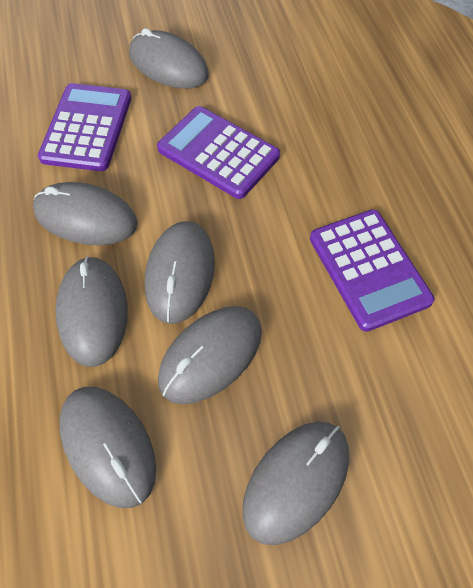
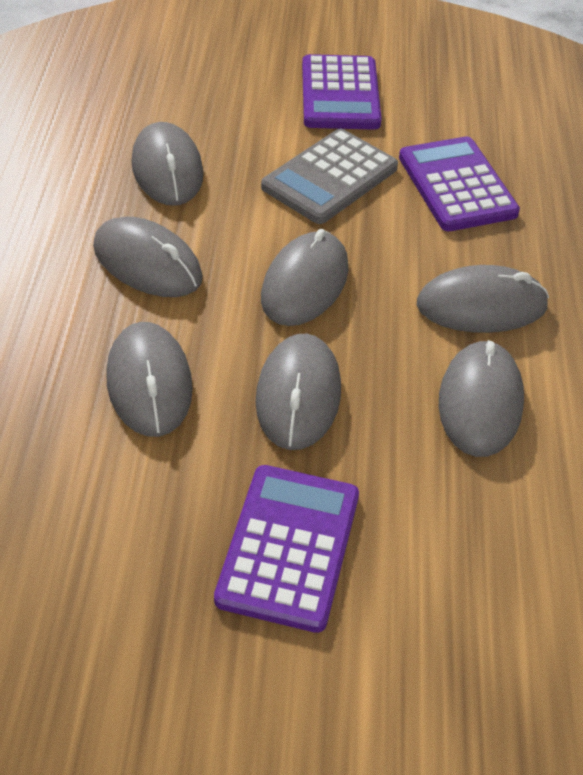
grey calculator: none = 0 -> [261,129,398,224] = 1

